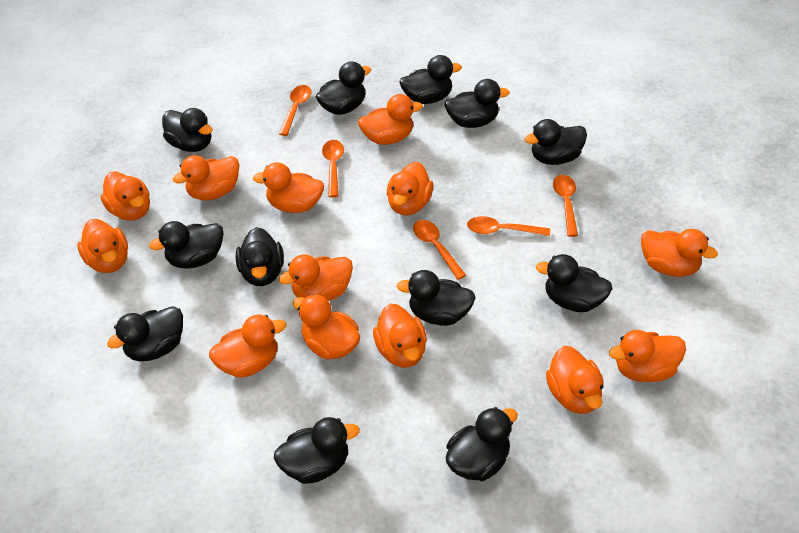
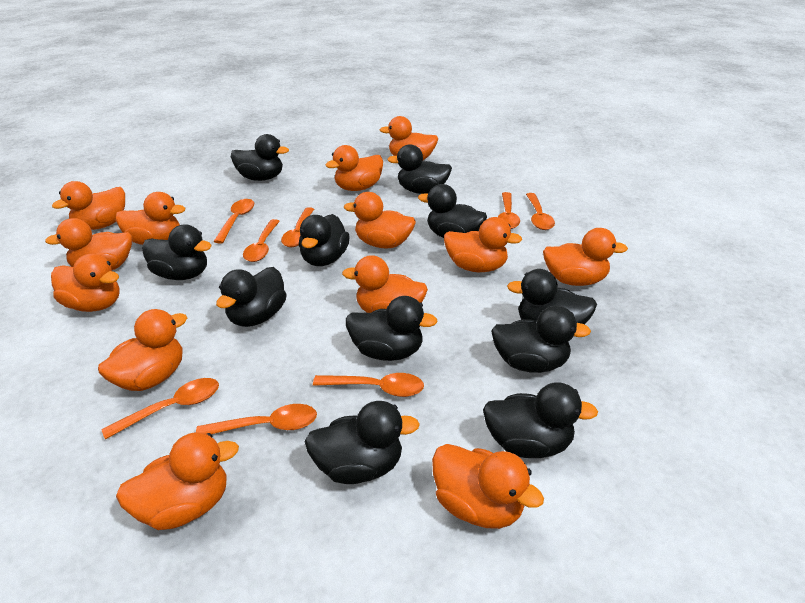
black duck: [107,306,183,361] [149,221,223,269] [162,108,213,152] [236,227,284,286] [274,417,360,484] [316,61,371,115] [397,270,476,326] [400,55,462,104] [444,79,510,128] [446,407,518,481] [525,119,587,165] [536,254,613,312] = 12 -> [142,224,212,280] [216,267,286,327] [231,134,289,181] [299,214,350,266] [304,401,420,484] [346,296,438,361] [387,144,452,194] [418,184,487,238] [483,383,598,458] [491,306,591,373] [507,269,597,325] = 11
orange spoon: [279,85,312,136] [322,140,344,197] [413,220,466,280] [467,216,550,236] [553,175,578,237] = 5 -> [101,378,219,439] [196,404,317,434] [213,199,254,244] [243,219,280,262] [281,207,314,247] [313,373,424,397] [498,192,520,229] [526,193,555,230] = 8

